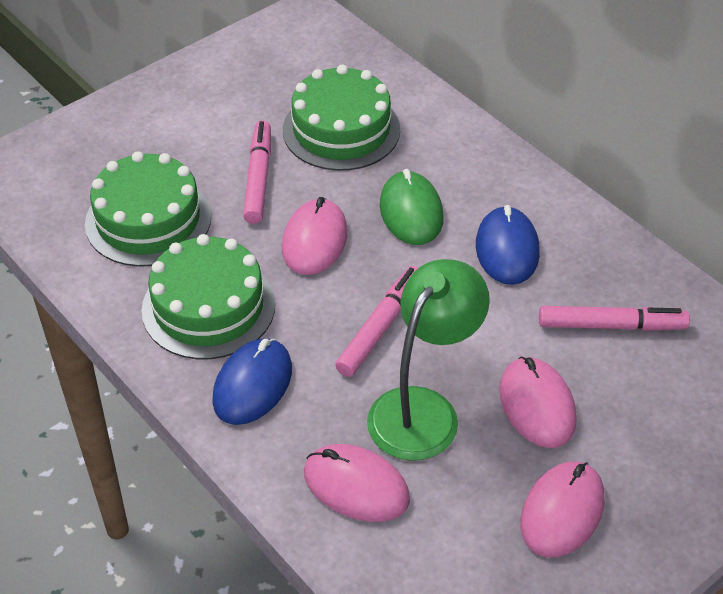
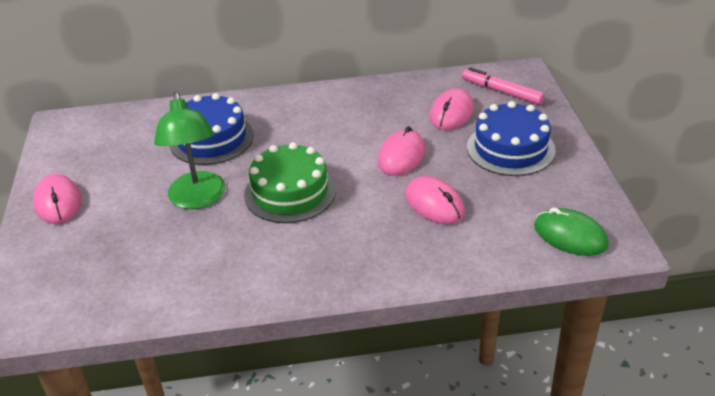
blue cake: none = 0 -> [169,93,254,165] [467,101,556,176] = 2
blue mouse: [212,338,292,425] [476,205,540,285] = 2 -> none = 0
green cake: [85,151,211,267] [142,234,275,359] [283,65,400,171] = 3 -> [244,142,336,223] = 1
pink marker: [243,120,271,224] [335,266,418,377] [539,306,690,331] = 3 -> [462,67,545,105] = 1

